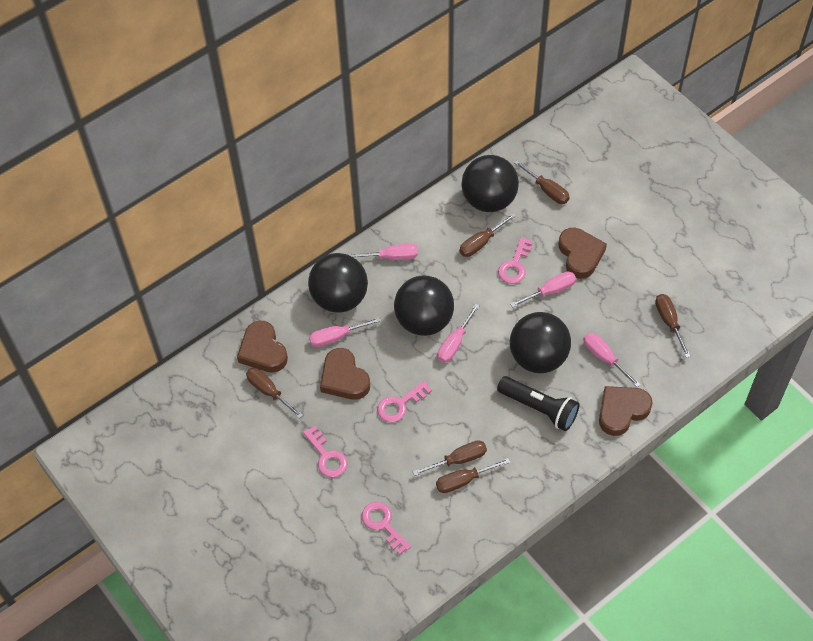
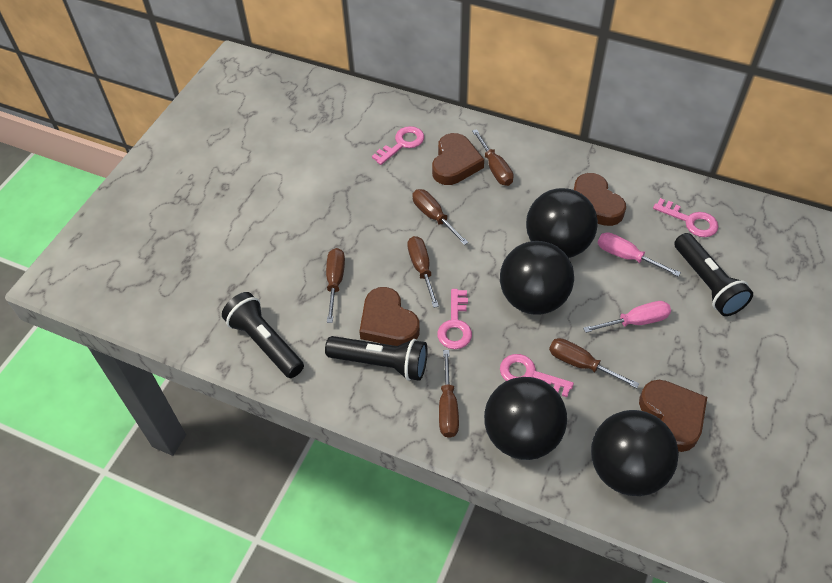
black flashlight: [497,376,579,431] = 1 -> [222,292,304,378] [325,336,428,381] [674,233,753,316] = 3
pink screwdriver: [309,317,381,347] [347,244,418,260] [438,304,480,363] [510,271,576,308] [583,333,641,387] = 5 -> [583,301,671,333] [598,232,681,277] = 2

